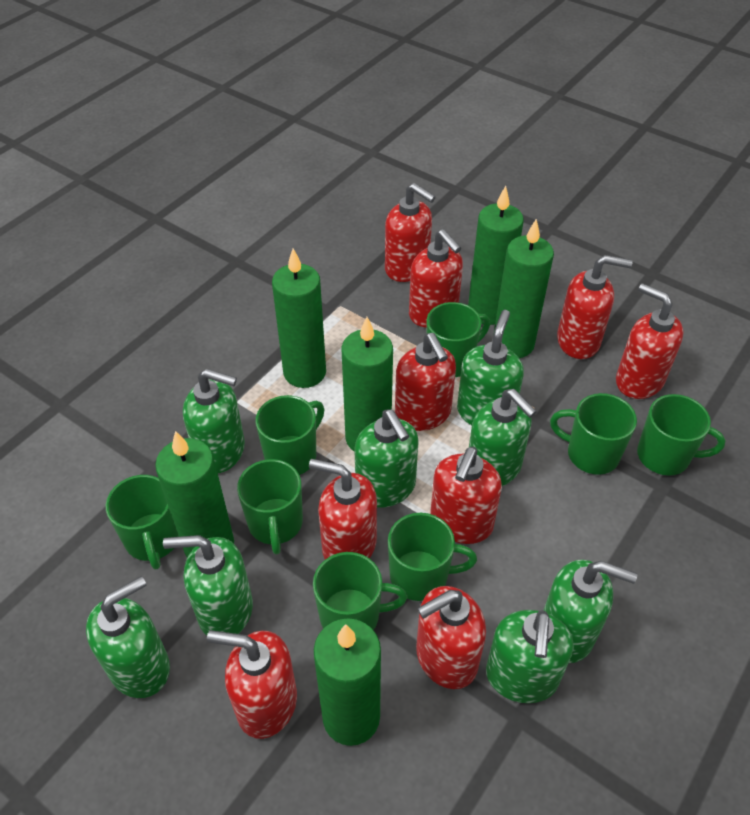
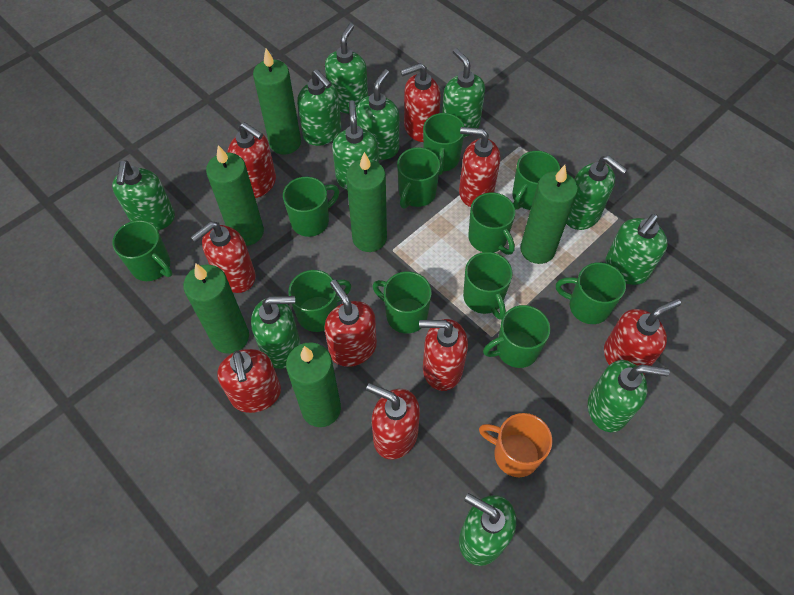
green mug: [106,475,179,570] [237,459,303,554] [256,395,324,475] [313,552,407,630] [388,513,477,601] [427,302,490,377] [550,393,637,475] [637,394,725,476] = 8 -> [112,220,173,281] [283,177,339,237] [288,270,351,332] [372,271,432,334] [397,147,440,209] [423,113,465,175] [463,252,513,320] [468,193,516,255] [483,305,550,368] [512,151,560,210] [556,262,626,324] = 11
green soap dispenser: [86,576,170,698] [163,535,253,635] [183,369,245,473] [354,410,419,508] [457,310,524,425] [469,389,537,486] [486,610,574,703] [543,560,637,663] = 8 -> [112,160,175,230] [251,296,301,369] [297,69,341,146] [325,23,368,114] [332,100,379,190] [356,69,399,160] [442,48,485,137] [459,493,516,566] [566,155,628,230] [588,360,669,432] [605,214,668,285] = 11
orange mug: none = 0 -> [479,413,552,477] = 1

